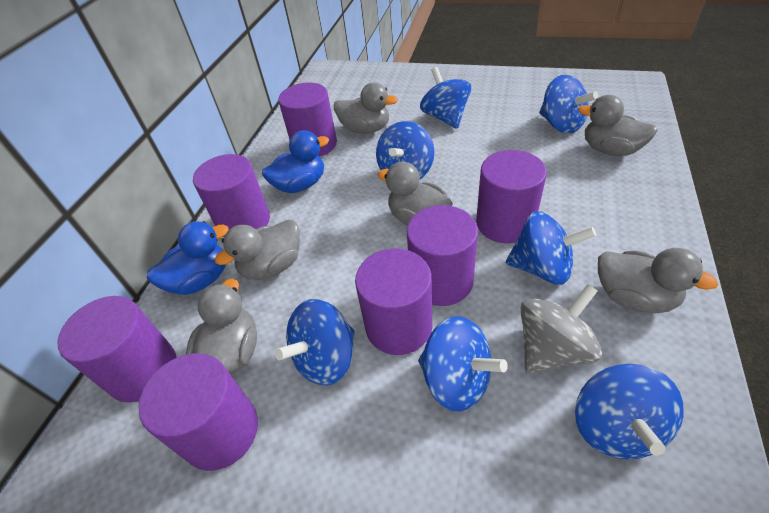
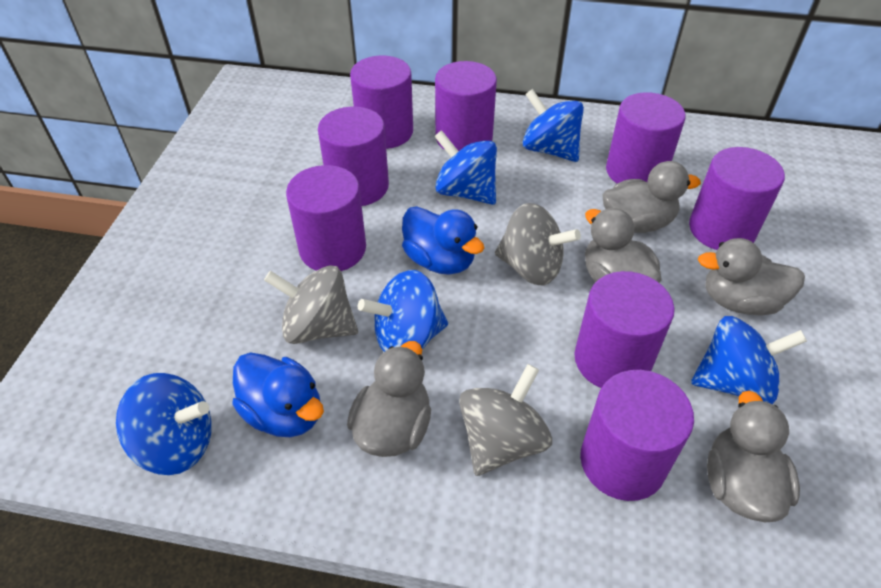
blue spinning top: [275,299,355,386] [376,121,434,179] [418,316,508,412] [420,67,471,129] [506,211,596,285] [539,75,598,134] [575,364,684,459] = 7 -> [116,373,212,475] [358,270,448,352] [434,130,497,205] [523,89,584,162] [691,316,807,404] = 5
grey duck: [186,279,257,374] [215,219,300,280] [334,82,398,134] [378,162,453,226] [578,95,658,156] [598,248,718,313] = 6 -> [347,341,431,457] [585,208,662,283] [602,161,701,233] [698,238,805,315] [707,391,800,522] = 5
grey spinning top: [521,284,602,374] = 1 -> [264,265,358,344] [459,364,552,476] [495,203,581,285] = 3
purple cylinder: [57,296,177,402] [138,353,258,471] [193,154,270,237] [278,82,337,157] [355,248,432,355] [407,205,478,306] [476,150,547,243] = 7 -> [286,165,366,271] [318,107,389,206] [350,56,413,149] [435,61,497,151] [574,271,675,388] [580,370,694,501] [606,92,686,183] [689,147,785,250] = 8

